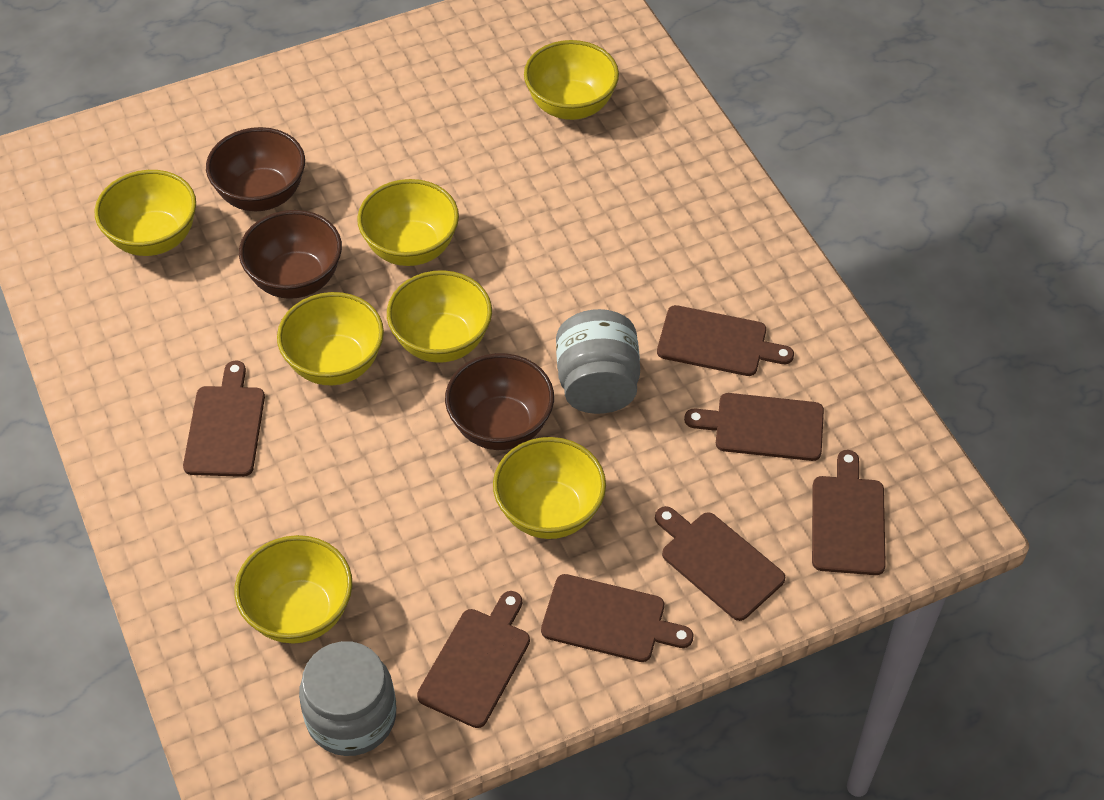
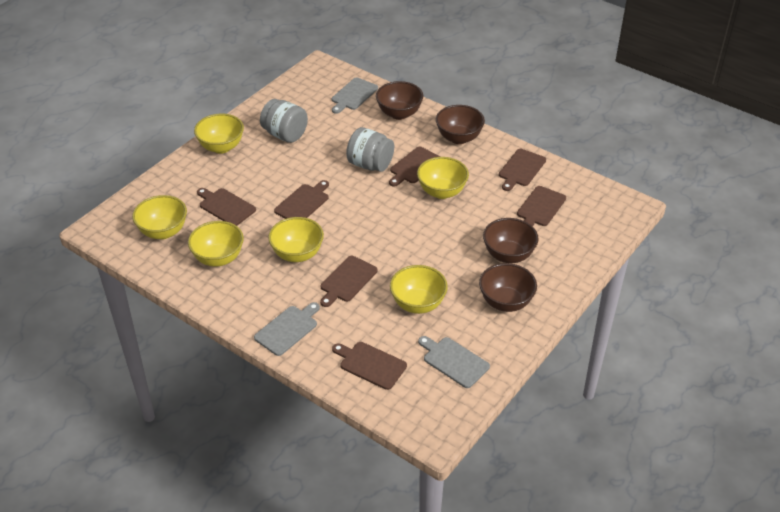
brown bowl: [206,127,305,211] [239,210,342,299] [445,353,554,450] = 3 -> [376,81,423,120] [436,105,485,144] [479,263,537,312] [483,218,539,263] = 4
grey cutting board: none = 0 -> [254,302,320,356] [332,77,378,114] [418,336,490,388] = 3
yellow bowl: [95,170,196,256] [235,535,352,644] [277,292,384,385] [357,179,459,266] [387,270,492,363] [493,437,606,539] [524,40,619,120] = 7 -> [132,195,187,239] [188,221,244,267] [194,114,244,154] [268,217,324,262] [390,265,448,314] [417,157,469,199] = 6

